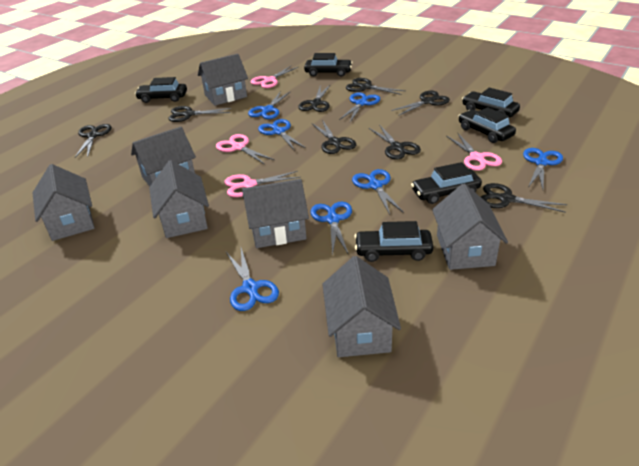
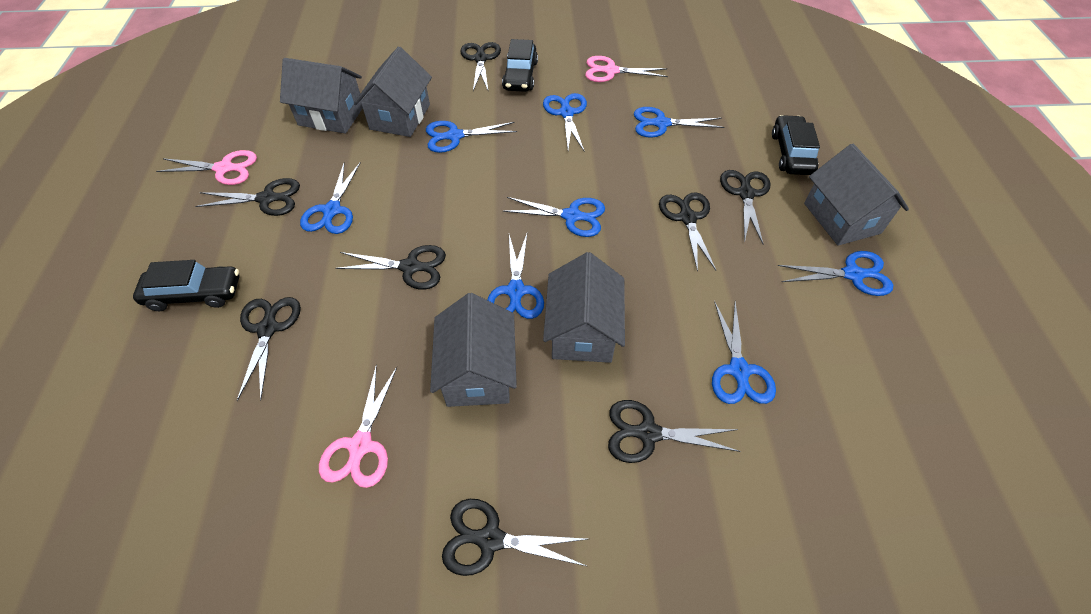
black car: [135,77,187,103] [304,53,353,76] [354,221,433,262] [411,162,482,204] [459,107,516,143] [462,88,520,117] = 6 -> [133,260,240,311] [502,39,538,92] [772,115,820,175] = 3
blue scissors: [226,248,279,311] [248,91,290,119] [258,119,306,151] [311,202,352,256] [339,92,380,122] [352,169,404,215] [523,148,563,189] = 7 -> [300,162,361,234] [426,121,517,153] [487,234,544,319] [503,197,605,237] [543,93,587,151] [634,107,724,138] [712,301,776,404] [777,251,893,296] = 8
grey house: [33,164,94,241] [131,127,196,186] [149,160,209,238] [198,54,248,106] [242,179,309,248] [322,256,401,357] [432,183,508,270] = 7 -> [280,58,363,134] [354,46,432,137] [430,293,517,407] [543,252,625,363] [804,144,909,246] = 5
pink scissors: [216,134,274,165] [224,171,301,197] [251,66,298,88] [446,132,502,171] = 4 -> [156,150,257,185] [319,365,397,488] [585,56,668,82] = 3

